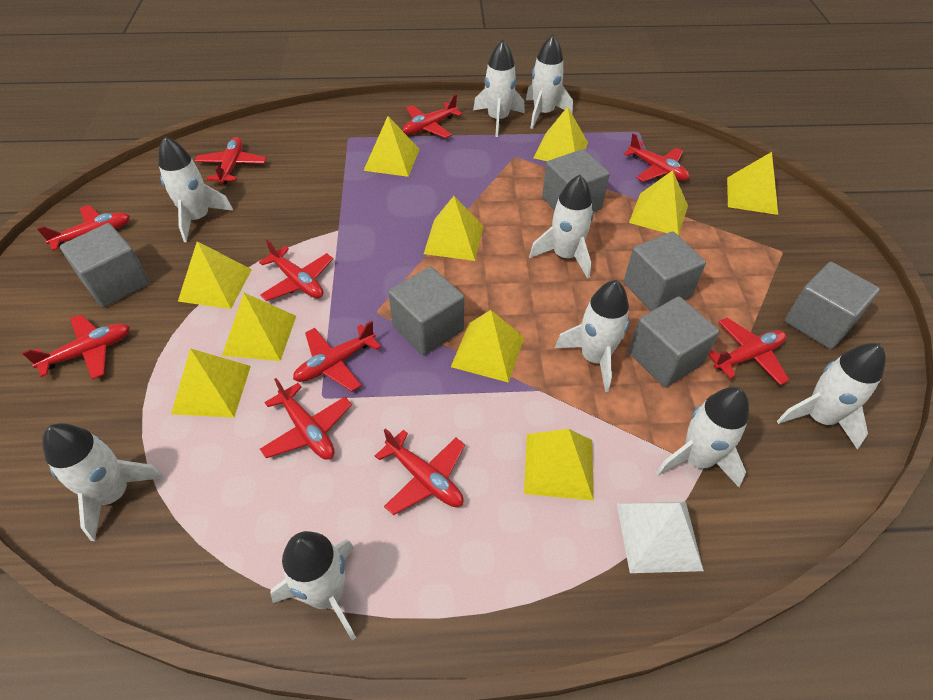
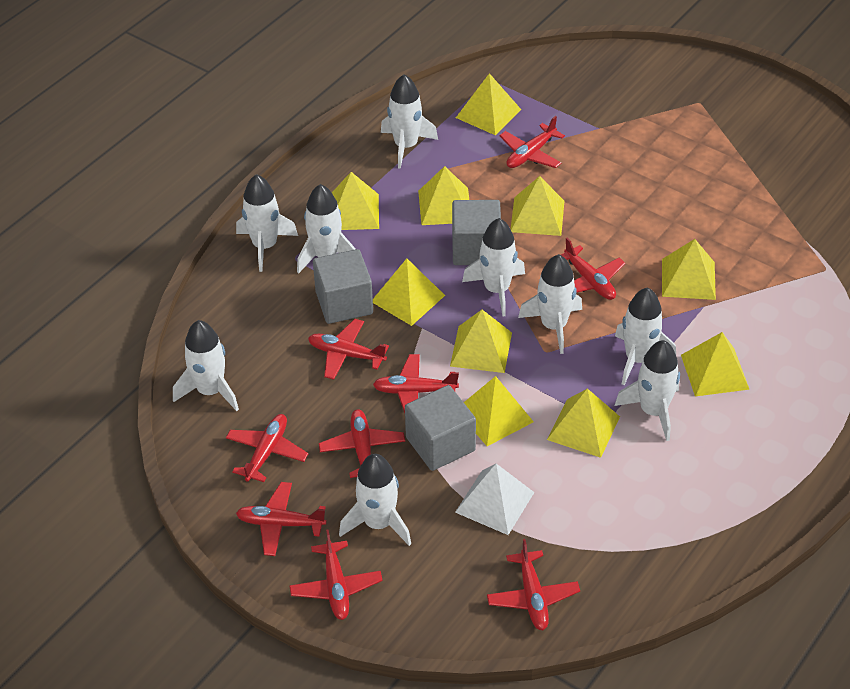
grey cube: [60,223,150,307] [388,267,464,355] [542,149,610,212] [624,231,706,311] [628,296,719,387] [785,262,880,349] = 6 -> [313,249,373,324] [405,385,476,471] [452,200,501,265] = 3
red plane: [22,314,130,380] [37,205,130,251] [195,137,267,184] [259,239,333,301] [260,378,352,460] [293,321,381,392] [375,428,465,515] [403,95,462,138] [624,133,689,182] [708,318,789,385] = 10 -> [226,414,308,482] [236,482,327,556] [290,529,382,620] [308,319,389,380] [319,409,405,478] [373,354,459,413] [487,539,580,630] [500,116,565,168] [561,238,626,300] = 9

